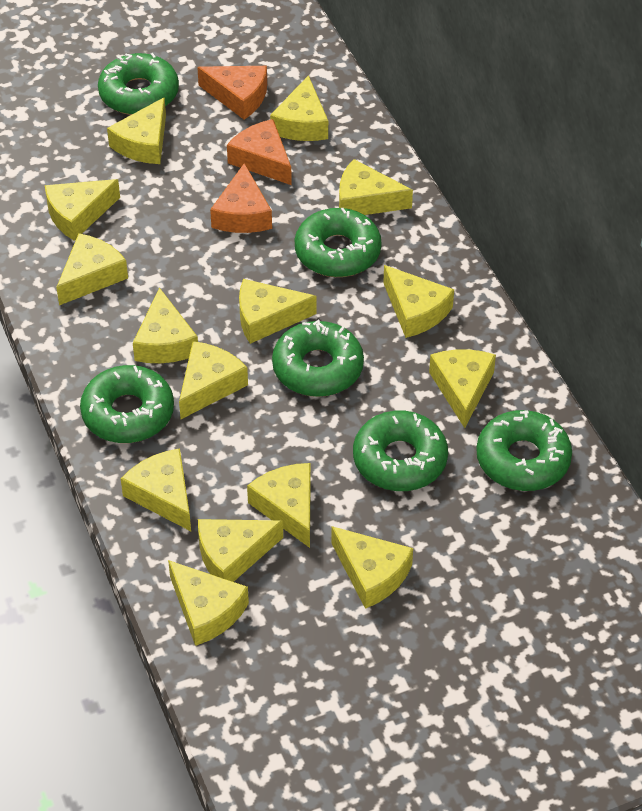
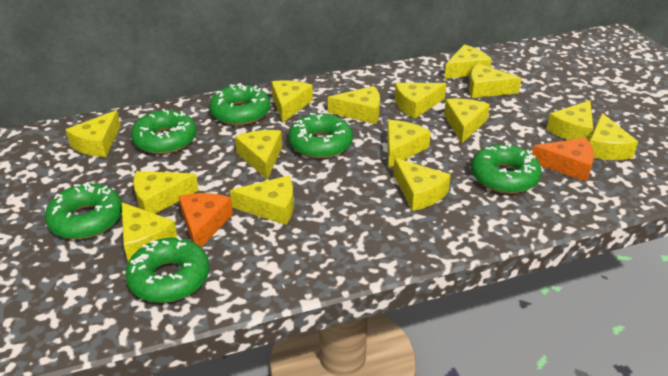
orange cheese: [197,66,267,120] [210,163,272,233] [227,119,292,185] = 3 -> [179,193,233,248] [532,138,594,182] = 2

